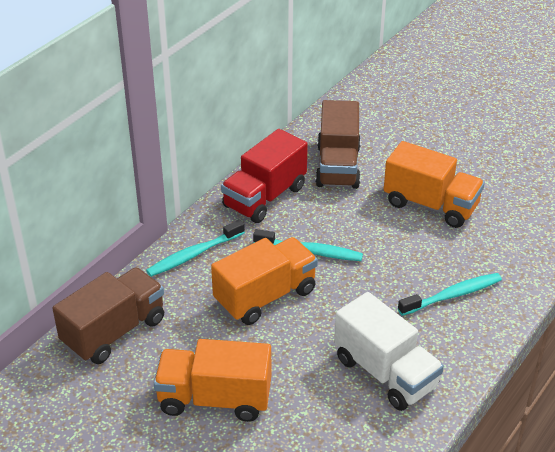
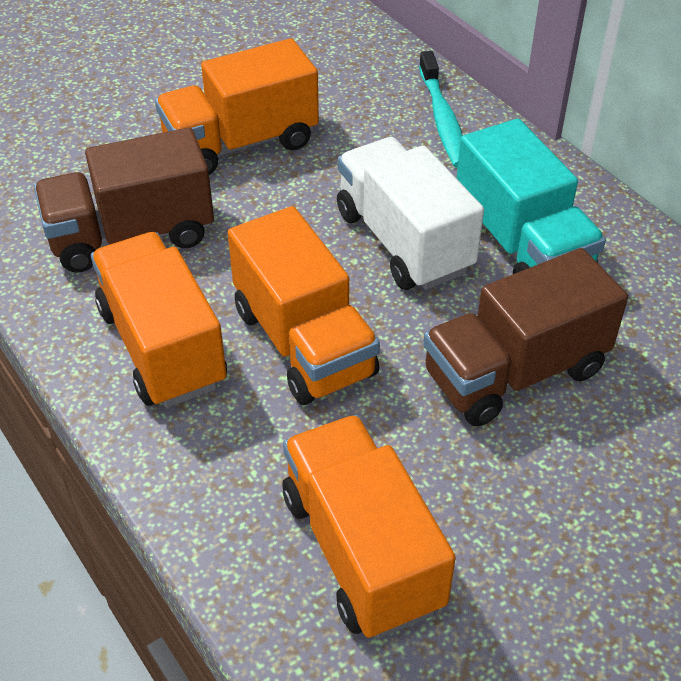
orange truck: [154,339,271,422] [211,237,318,325] [384,141,485,228] = 3 -> [91,232,227,407] [155,39,319,175] [228,206,380,405] [283,415,456,639] = 4
red truck: [221,129,308,223] = 1 -> none = 0
turquoise toothbrush: [146,220,245,277] [253,229,363,261] [398,273,502,316] = 3 -> [419,51,463,168] = 1
turquoise truck: none = 0 -> [457,119,606,274] = 1

